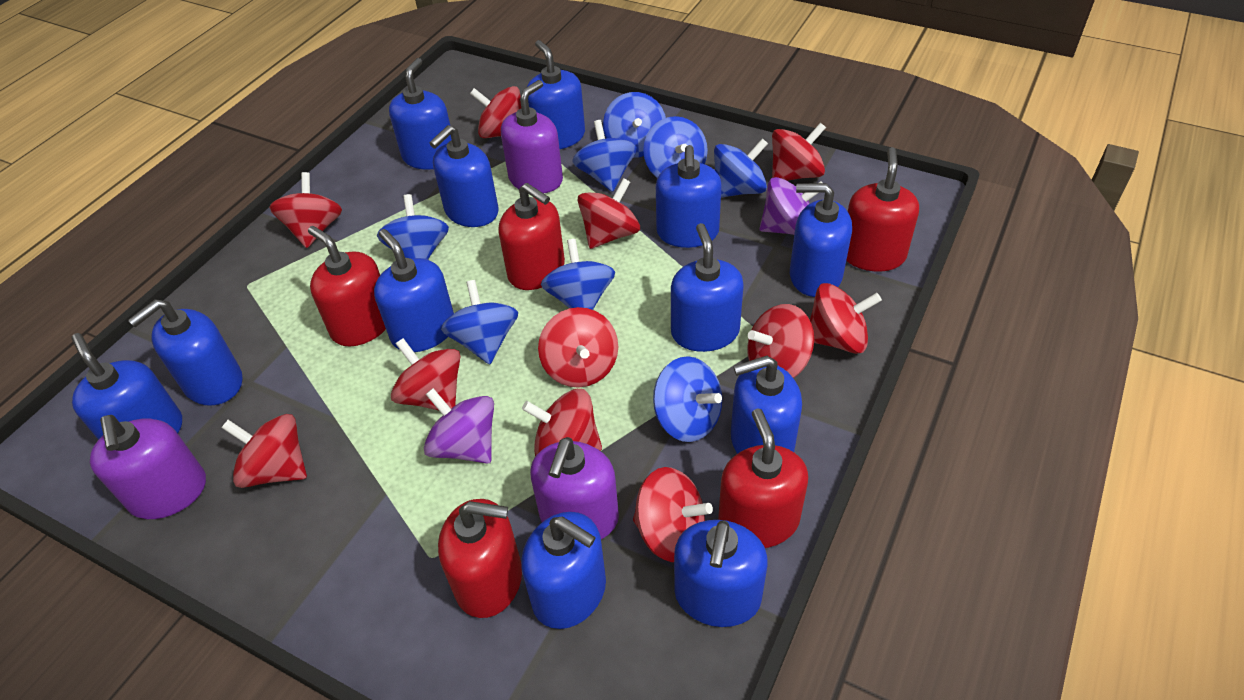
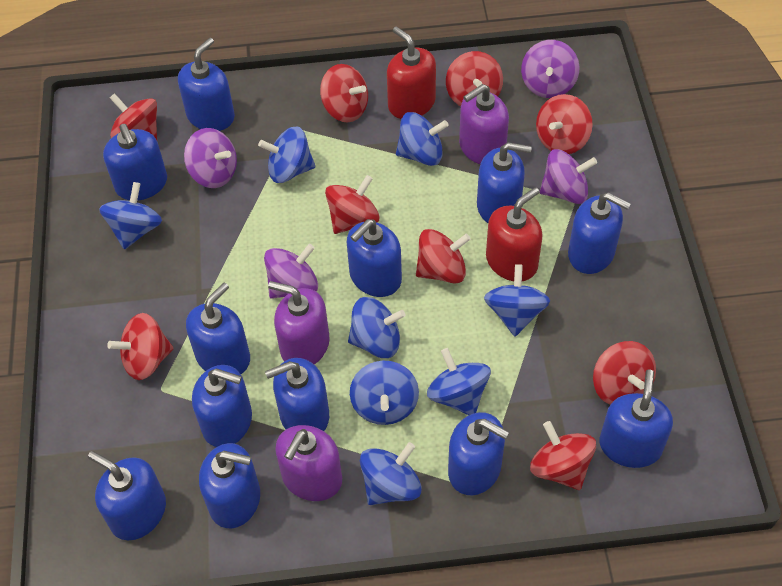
purple spinning top: [424,388,494,464] [759,177,823,235] = 2 -> [184,128,237,188] [264,244,318,299] [521,40,580,98] [539,149,597,204] = 4
red soap dispenser: [308,226,386,346] [438,499,522,618] [498,183,565,290] [718,409,808,548] [846,147,919,272] = 5 -> [387,26,436,119] [486,187,542,281] = 2
red spinning top: [221,414,307,488] [269,172,342,248] [391,338,460,410] [470,86,521,138] [522,389,602,456] [538,307,618,388] [578,178,640,249] [633,467,713,562] [747,304,814,378] [772,123,826,181] [810,283,882,354] = 11 -> [107,313,173,380] [110,93,157,140] [320,64,368,122] [325,175,380,234] [416,229,471,283] [446,51,503,106] [530,421,596,490] [536,94,593,154] [593,341,656,405] = 9

